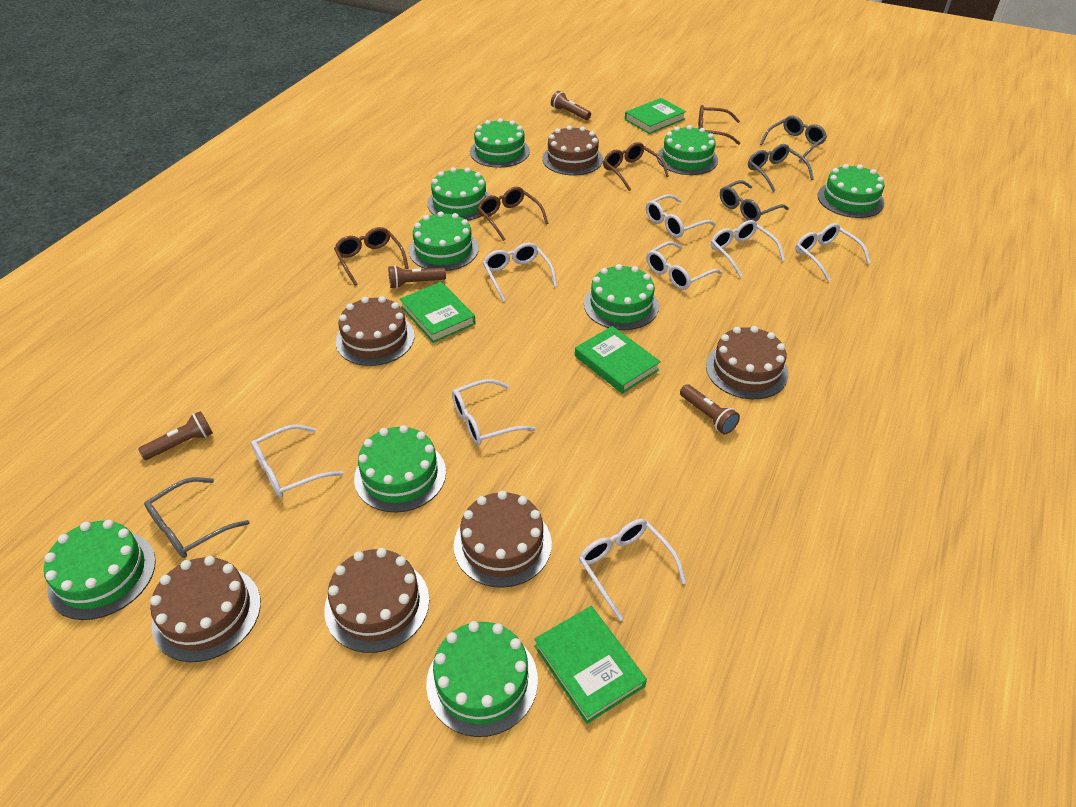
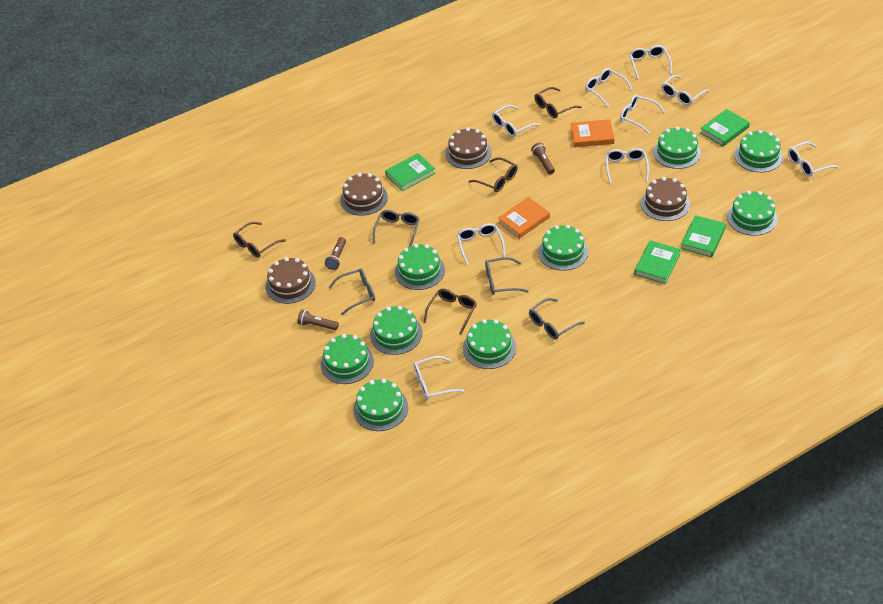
brown cake: [150,556,261,662] [324,548,429,653] [336,296,415,366] [454,491,552,588] [542,125,603,175] [706,326,788,399] = 6 -> [265,257,316,304] [340,173,388,216] [445,128,491,169] [641,177,690,221] = 4
brown flashlight: [138,411,213,460] [388,265,446,288] [551,91,591,120] [680,384,740,434] = 4 -> [297,310,339,330] [325,237,346,270] [531,143,555,175] = 3
orange book: none = 0 -> [498,197,550,239] [571,119,614,147] = 2
white glasses: [251,424,343,498] [452,379,536,445] [483,243,557,302] [579,519,686,621] [646,194,716,238] [647,241,722,290] [711,220,785,278] [795,223,871,282] = 8 -> [414,356,464,400] [457,223,505,265] [492,105,540,137] [585,68,633,107] [606,148,649,184] [620,95,665,134] [629,45,672,79] [661,75,709,105] [788,142,839,177] = 9

